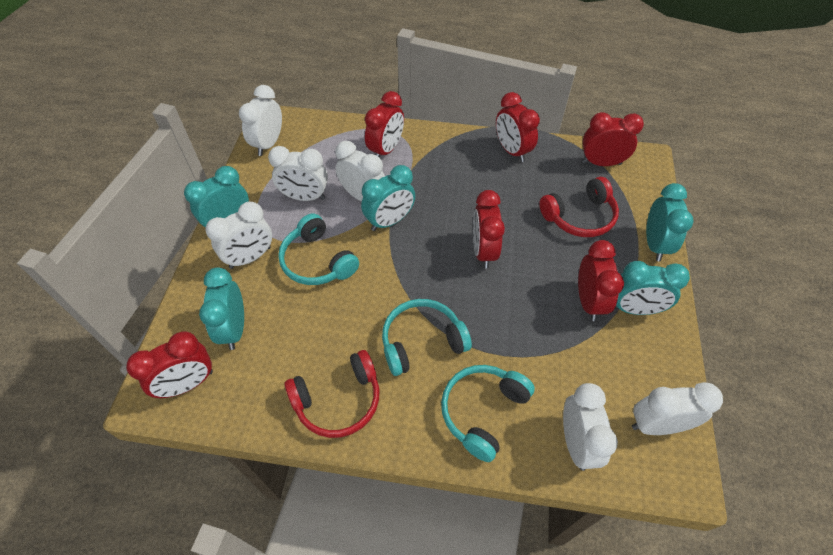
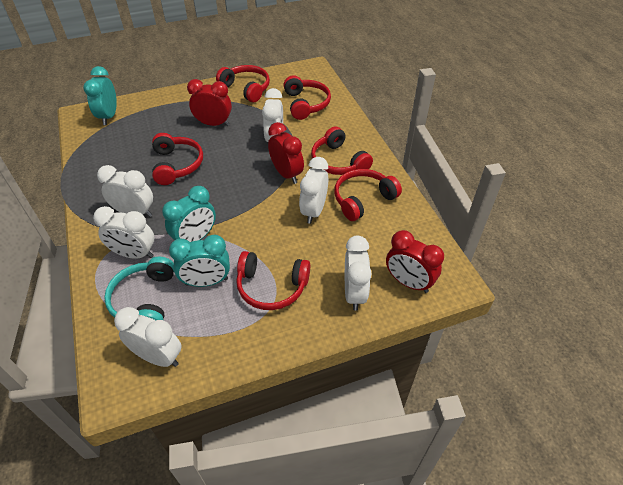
red clock: [126,331,213,398] [365,91,404,158] [473,190,505,269] [496,92,540,162] [578,240,624,321] [582,112,644,166] = 6 -> [187,79,232,126] [268,122,304,184] [386,230,444,293] = 3
red headphones: [285,350,379,438] [539,177,619,237] = 2 -> [152,133,203,185] [216,65,270,102] [236,251,310,310] [284,75,331,120] [311,127,373,175] [334,169,402,221] = 6
turquoise clock: [184,166,249,227] [199,267,244,350] [361,165,415,231] [615,261,690,315] [646,183,694,261] = 5 -> [83,66,117,125] [162,186,216,242] [169,235,230,287] = 3
turquoise headphones: [278,213,359,285] [382,299,472,376] [441,365,535,462] = 3 -> [104,257,174,320] = 1

